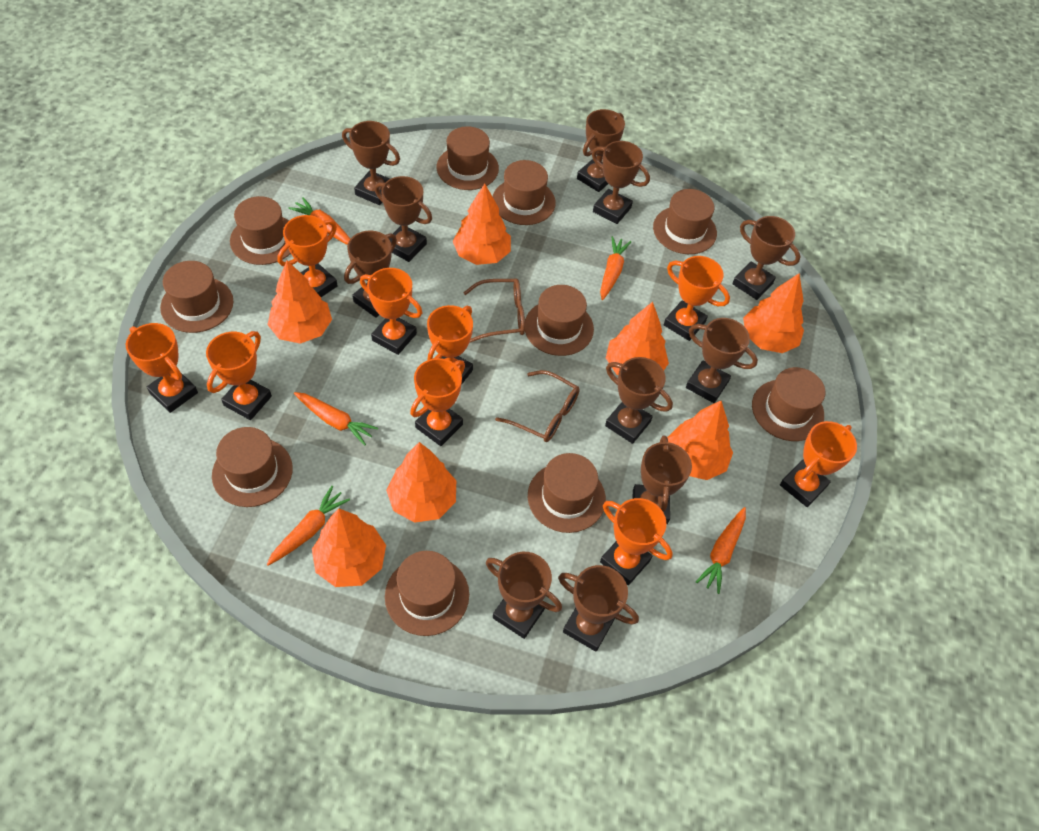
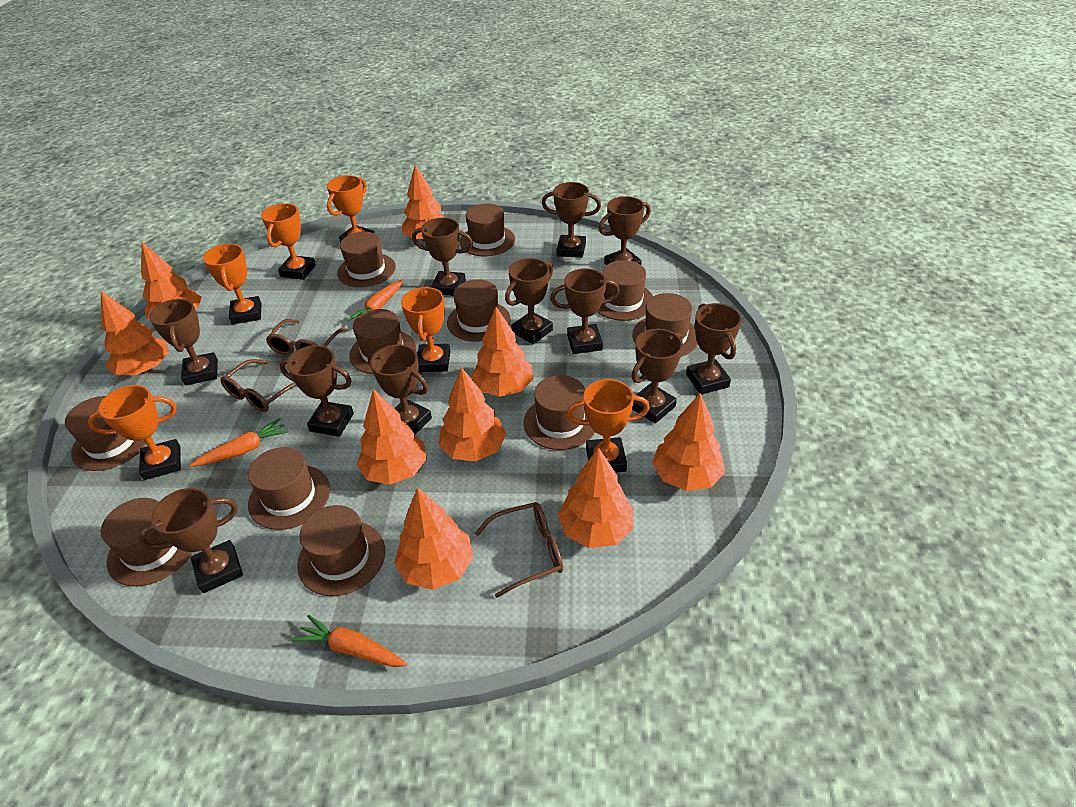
brown glasses: [463,279,525,343] [495,370,580,442] = 2 -> [221,359,297,412] [266,319,348,355] [475,502,563,598] = 3
brown hat: [160,261,234,333] [212,427,293,507] [230,196,291,265] [385,551,469,636] [437,126,499,190] [492,160,556,225] [525,285,594,356] [528,453,606,533] [653,189,717,254] [752,367,825,441] = 10 -> [65,396,146,471] [101,498,192,587] [248,447,330,530] [297,505,385,596] [337,232,396,287] [349,309,416,374] [447,279,511,342] [460,204,515,256] [523,375,595,450] [597,260,653,321] [632,293,698,356] = 11
orange carrot: [267,486,350,566] [288,197,350,245] [294,392,378,445] [600,236,631,300] [696,507,746,594] = 5 -> [190,418,288,467] [293,615,407,667] [348,280,403,321] = 3
orange tree: [267,261,332,344] [312,508,386,587] [386,442,456,523] [453,184,511,265] [606,302,669,375] [667,401,733,480] [743,274,804,353] = 7 -> [101,291,169,375] [141,242,201,320] [356,389,427,485] [394,487,474,590] [402,164,445,241] [438,367,507,461] [471,307,533,397] [558,447,633,548] [652,393,725,491] = 9
orange trophy: [126,323,198,413] [206,331,272,420] [277,215,337,297] [360,268,422,355] [410,358,465,446] [427,305,473,385] [600,498,673,585] [664,256,730,341] [780,421,857,507] = 9 -> [88,385,181,480] [203,244,261,325] [261,203,316,280] [327,175,374,243] [401,287,450,372] [566,379,650,473] = 6

